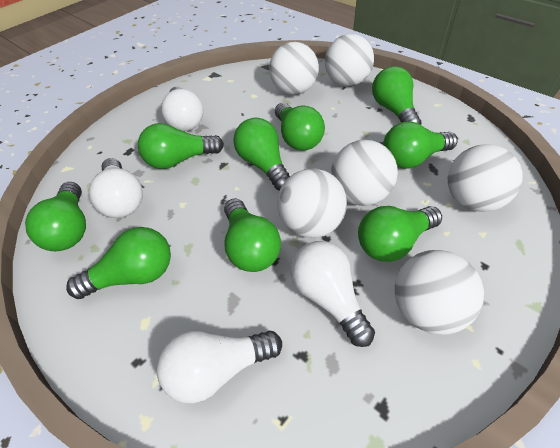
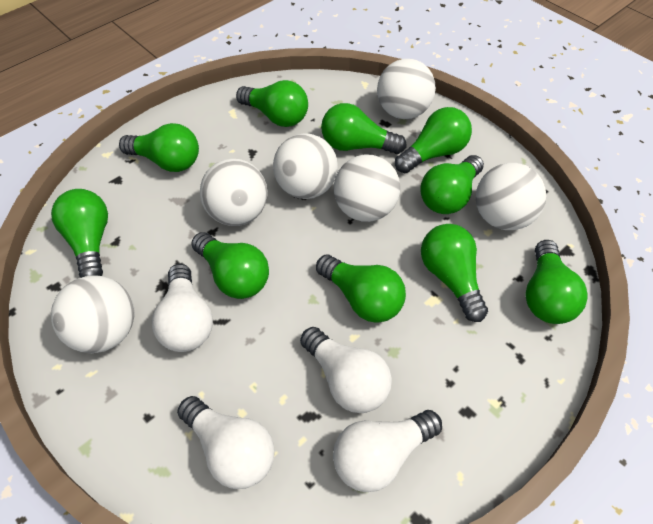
green light bulb: [25,182,86,251] [66,227,171,299] [138,123,224,169] [224,198,281,272] [233,118,290,191] [275,103,325,151] [358,206,442,262] [372,66,421,125] [383,121,458,169] = 9 -> [51,189,108,278] [119,123,199,172] [191,232,269,299] [236,80,308,127] [316,254,406,323] [321,103,406,154] [395,107,472,173] [420,155,484,214] [421,224,488,322] [525,240,588,324] = 10

